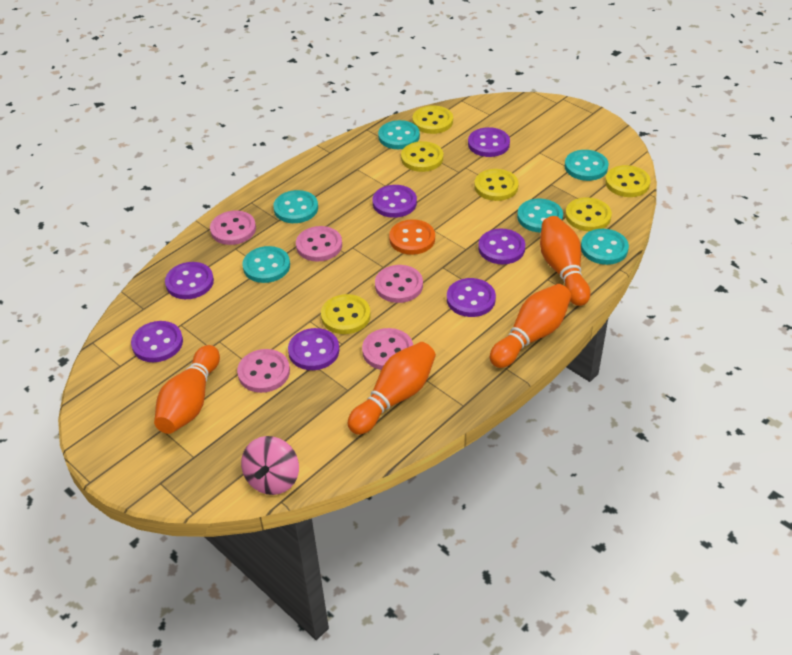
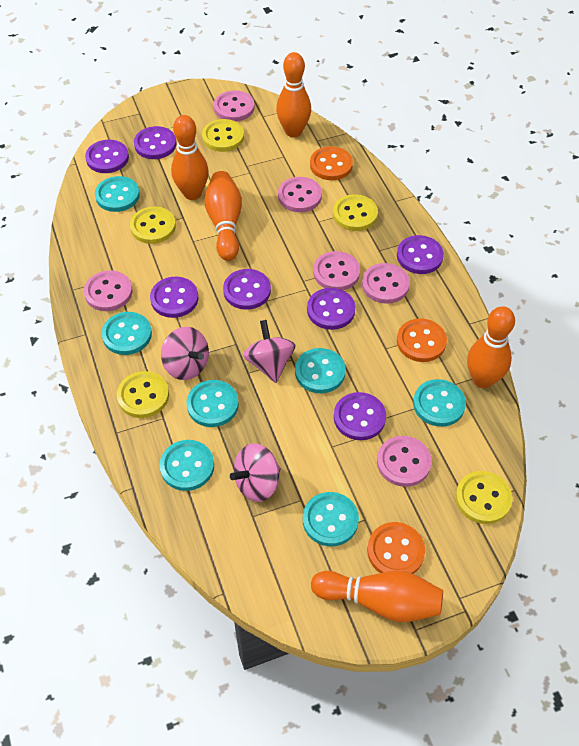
orange bowling pin: [154,345,220,434] [347,342,436,435] [490,284,571,368] [540,216,590,306] = 4 -> [171,115,209,200] [204,171,242,261] [276,52,311,137] [311,571,443,622] [467,306,515,388] = 5
orange button: [389,219,435,255] = 1 -> [310,146,353,180] [367,522,425,574] [397,318,447,362] = 3
pink button: [210,211,256,245] [237,349,290,393] [296,226,342,262] [362,328,413,370] [375,265,423,303] = 5 -> [84,270,132,311] [214,90,254,122] [278,177,322,212] [313,251,360,290] [362,263,410,304] [377,436,432,487] = 6
pink spinning top: [241,436,299,495] = 1 -> [161,327,209,380] [230,443,281,502] [243,320,296,383] = 3
turquoise button: [242,246,290,283] [273,190,318,223] [378,120,420,149] [517,198,563,233] [565,150,609,181] [581,229,629,265] = 6 -> [95,176,140,212] [102,312,152,355] [160,440,214,491] [186,380,239,427] [295,348,346,393] [303,492,359,546] [413,379,466,427] = 7
yellow button: [321,294,371,334] [401,141,443,172] [413,105,453,134] [474,169,519,201] [565,197,612,231] [605,165,651,197] = 6 -> [117,371,169,418] [130,206,176,244] [202,119,244,152] [333,194,378,231] [456,471,512,524] = 5

